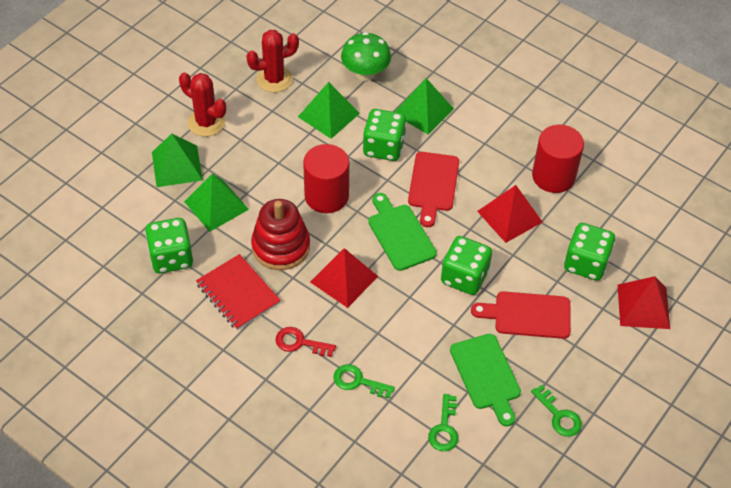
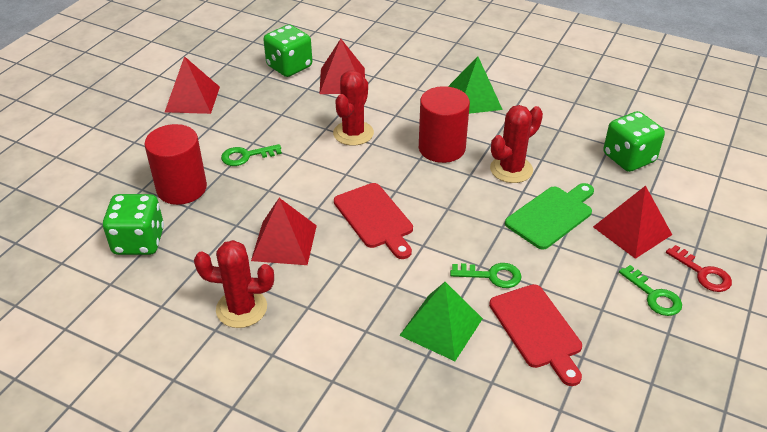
green cutting board: [368,193,437,271] [450,334,521,427] = 2 -> [505,183,594,250] = 1
green dice: [145,218,193,273] [363,109,407,161] [441,236,492,295] [564,223,615,281] = 4 -> [103,194,164,255] [263,25,312,77] [603,111,665,172] = 3
green mushroom: [341,32,391,81] = 1 -> none = 0
green pyramid: [152,134,203,187] [184,173,249,232] [298,82,360,139] [395,78,454,135] = 4 -> [399,282,483,361] [448,56,503,114] = 2
red cactus: [179,72,226,137] [246,30,299,92] = 2 -> [194,240,274,328] [333,70,374,146] [490,105,543,183] = 3
red notebook: [196,254,281,330] = 1 -> none = 0
red pyramid: [310,248,378,308] [477,185,542,243] [618,276,670,329] = 3 -> [165,56,220,114] [251,198,317,265] [319,39,365,94] [593,186,672,259] = 4
red stacking toy: [251,199,310,270] = 1 -> none = 0

